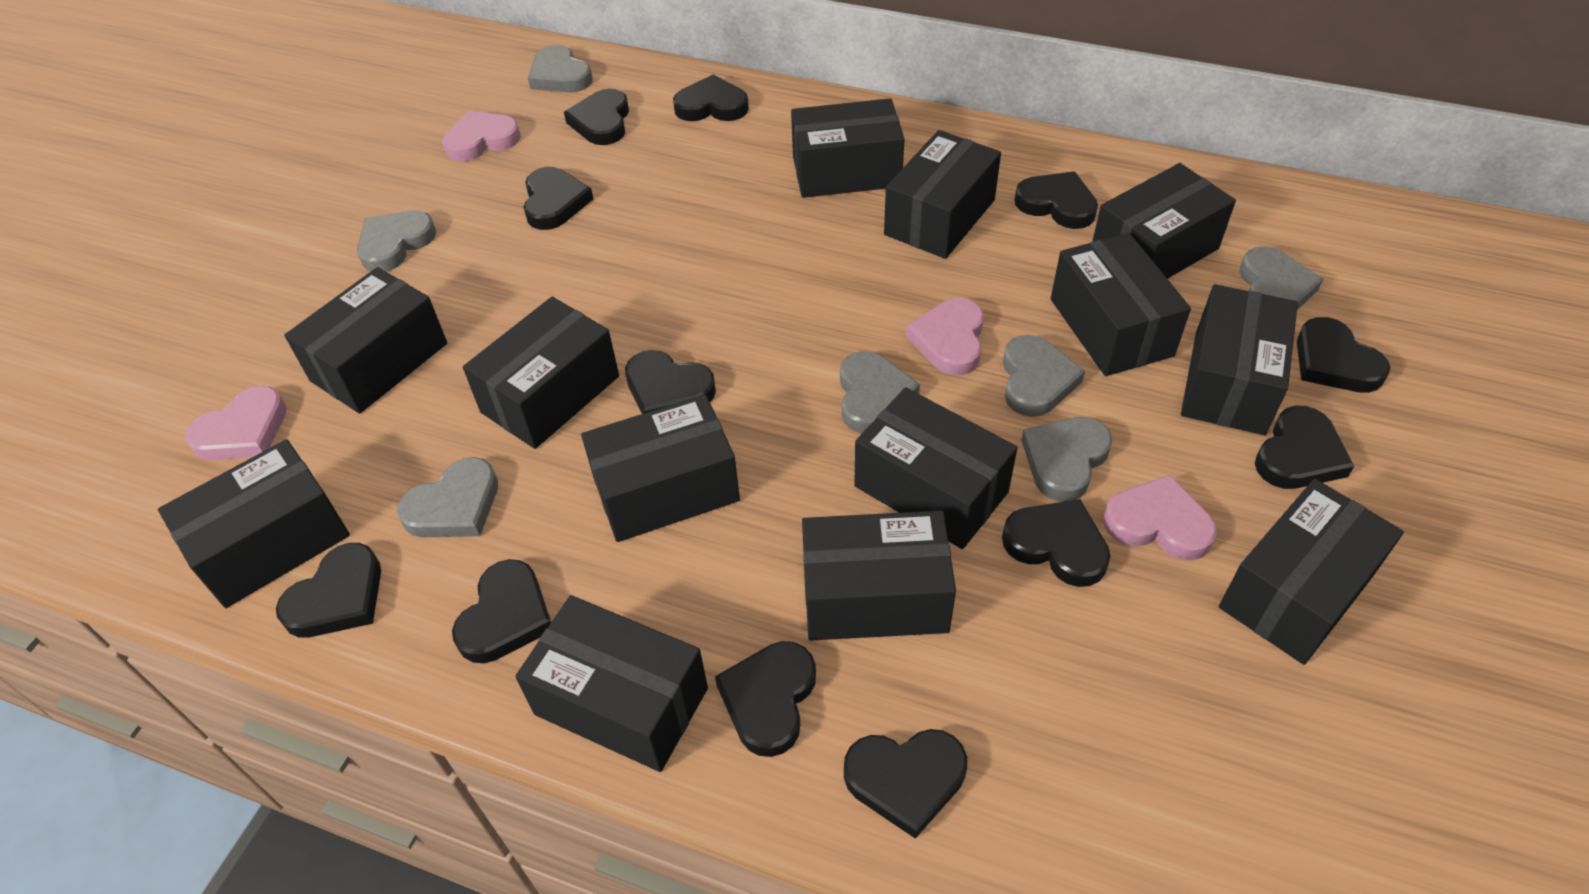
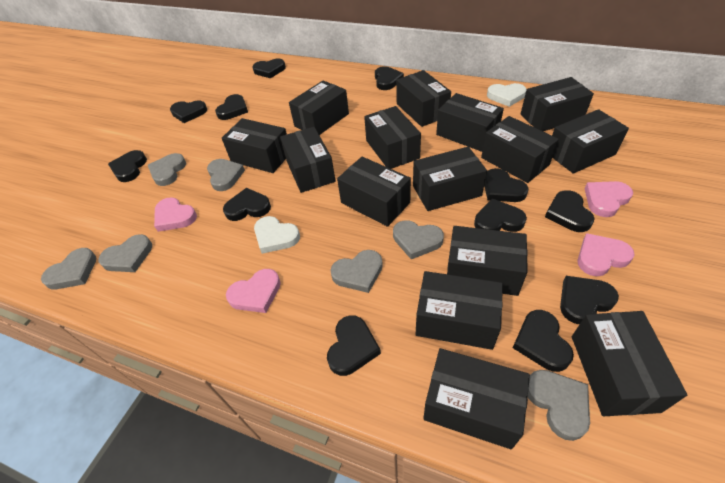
black box: [158,439,350,608] [284,267,447,414] [463,297,619,449] [515,595,708,772] [581,394,740,542] [791,98,904,198] [802,510,956,641] [854,387,1018,549] [884,130,1001,259] [1051,233,1191,376] [1092,163,1236,279] [1181,284,1298,435] [1219,479,1404,665] = 13 -> [222,118,287,173] [280,127,335,193] [289,80,349,135] [337,157,411,227] [364,106,421,169] [396,70,451,127] [413,147,487,211] [416,271,503,350] [423,348,530,449] [436,93,504,152] [447,226,528,296] [481,116,559,183] [520,77,594,131] [552,109,629,174] [572,311,687,416] = 15
white heart: none = 0 -> [254,216,300,254] [487,83,527,107] = 2

